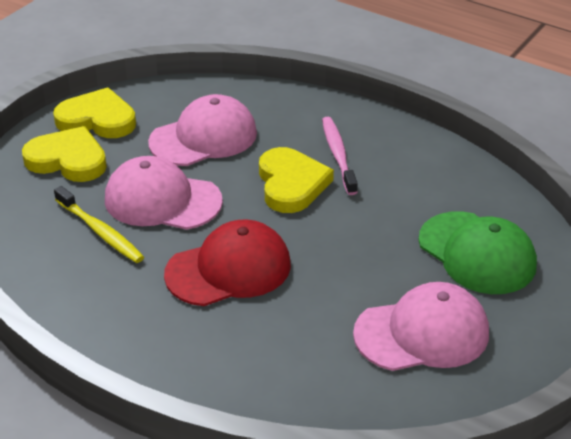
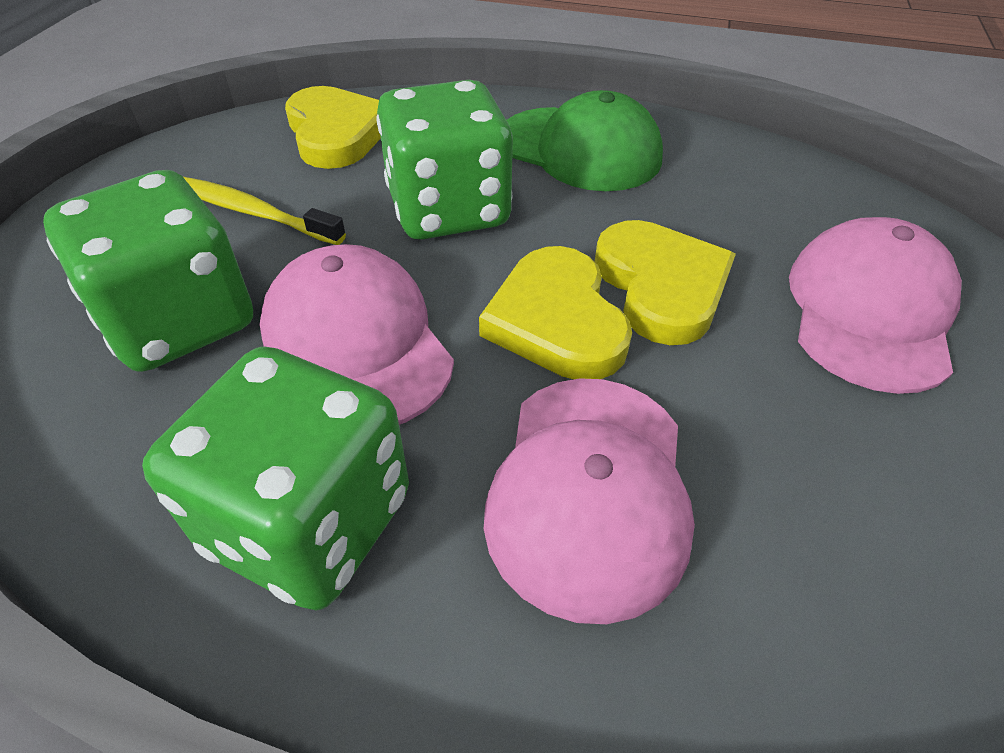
green dice: none = 0 -> [43,170,253,372] [142,347,409,610] [376,80,513,240] = 3
pink toothbrush: [322,117,358,195] = 1 -> none = 0
red cap: [164,220,291,306] = 1 -> none = 0

